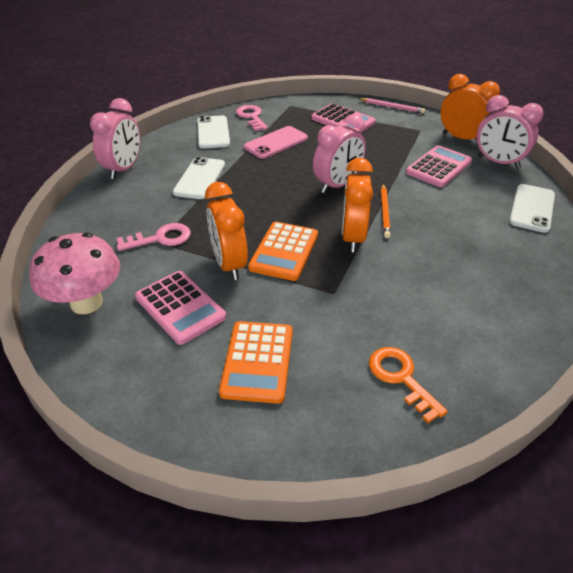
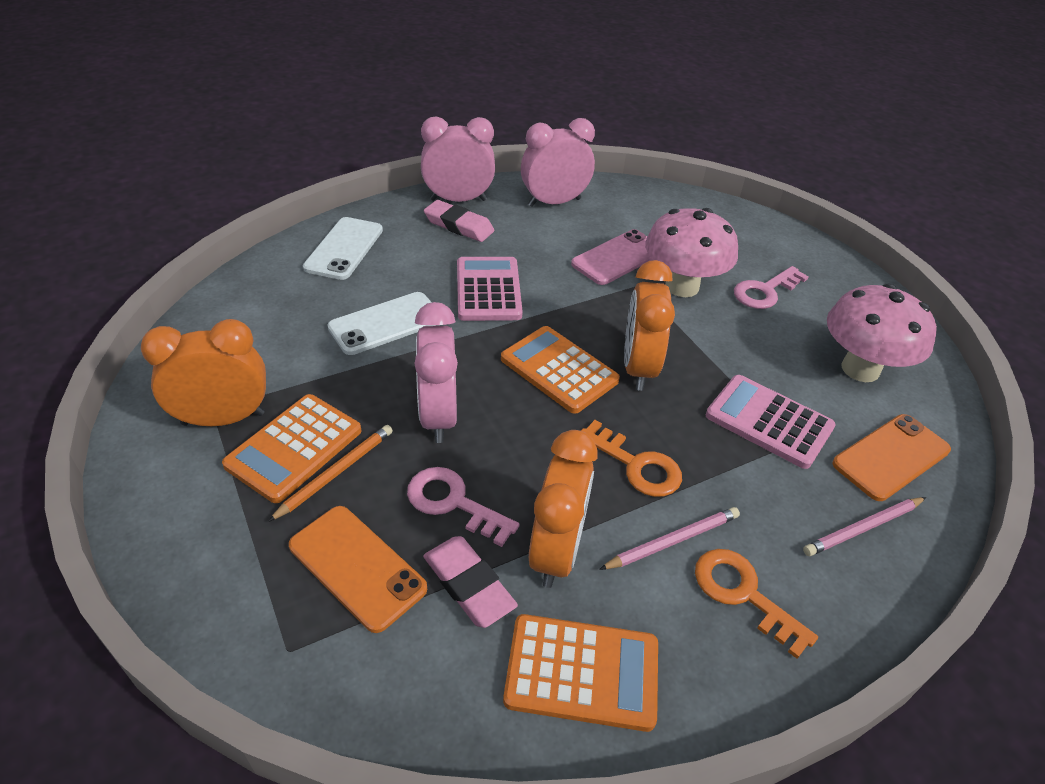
orange calculator: [219,321,293,404] [248,222,318,281] = 2 -> [222,394,361,503] [501,326,620,414] [503,614,658,732] = 3
orange key: [369,347,448,423] = 1 -> [581,420,682,497] [695,549,818,659] = 2
orange phone: none = 0 -> [289,506,427,633] [832,414,951,501] = 2
pink calculator: [135,271,226,345] [311,103,376,133] [406,145,472,187] = 3 -> [457,257,523,321] [706,375,836,469] = 2
pink eraser: none = 0 -> [423,536,518,628] [424,200,495,242] = 2
pink mushroom: [29,233,120,314] = 1 -> [645,208,738,297] [827,284,937,382] = 2
pink pencil: [359,98,425,114] = 1 -> [599,507,740,570] [803,497,926,556] = 2
white phone: [173,157,225,199] [197,115,230,149] [509,184,555,233] = 3 -> [303,217,383,280] [328,292,436,355] = 2

